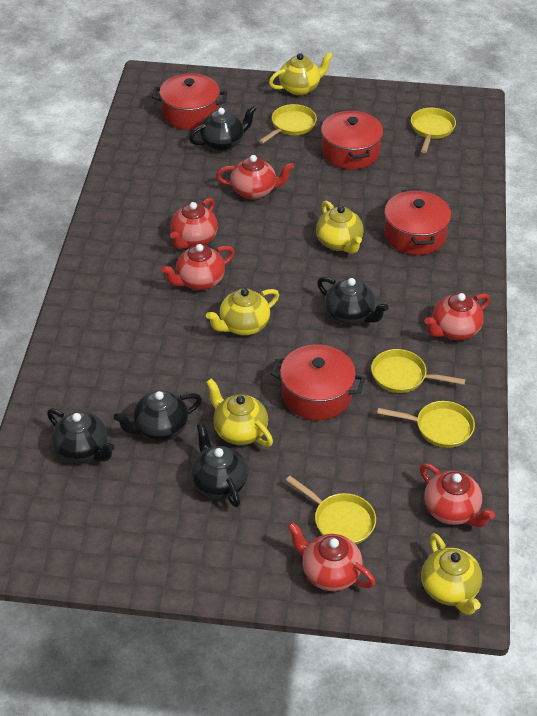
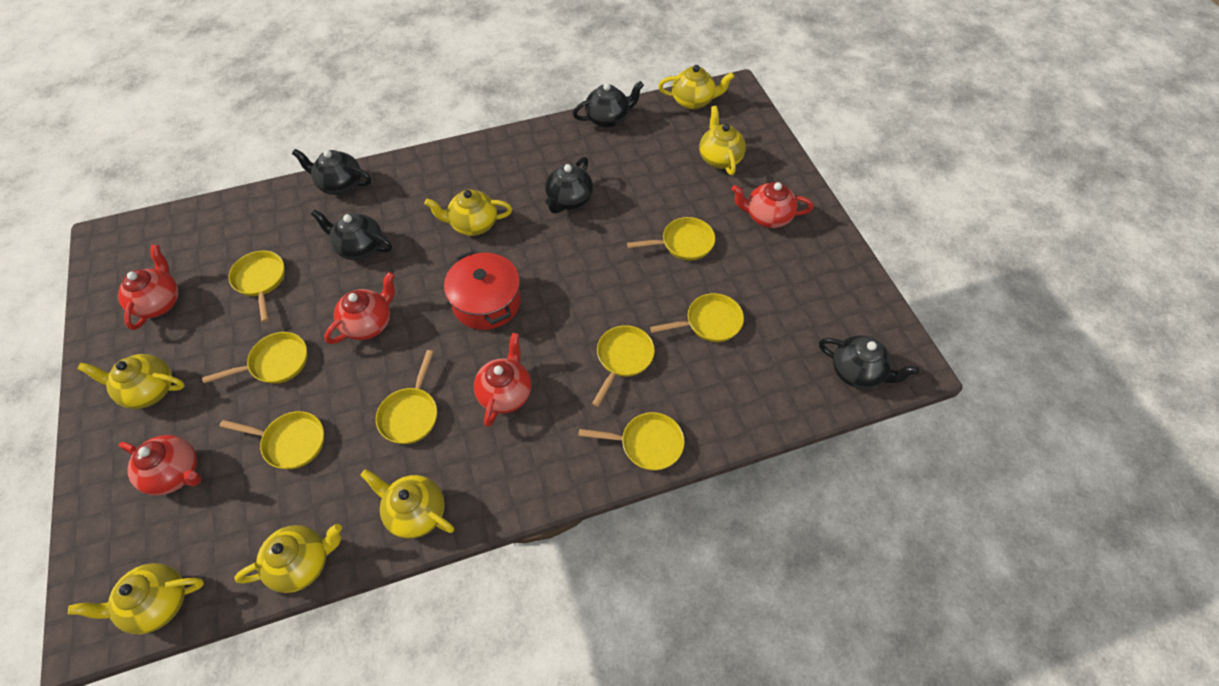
red pot: [152,73,228,130] [271,344,365,420] [321,109,383,169] [384,189,451,255] = 4 -> [444,250,521,330] = 1
red teapot: [161,244,235,290] [170,198,218,249] [216,155,294,199] [287,522,376,591] [420,463,495,527] [424,293,490,340] = 6 -> [118,245,179,330] [119,435,202,496] [324,272,395,344] [474,333,531,427] [732,182,813,228] = 5
yellow pan: [259,104,317,144] [286,476,376,545] [371,349,466,393] [377,401,475,448] [411,108,456,153] = 5 -> [202,332,307,384] [219,411,324,469] [229,251,285,322] [376,350,437,444] [578,412,685,470] [592,325,655,407] [627,217,715,260] [650,293,744,342] = 8
yellow teapot: [206,288,279,335] [206,378,273,447] [269,52,333,96] [316,200,363,254] [421,533,482,615] = 5 -> [68,563,204,634] [77,354,185,409] [234,524,342,593] [360,469,454,539] [425,189,512,236] [658,65,734,109] [699,106,746,175] = 7

